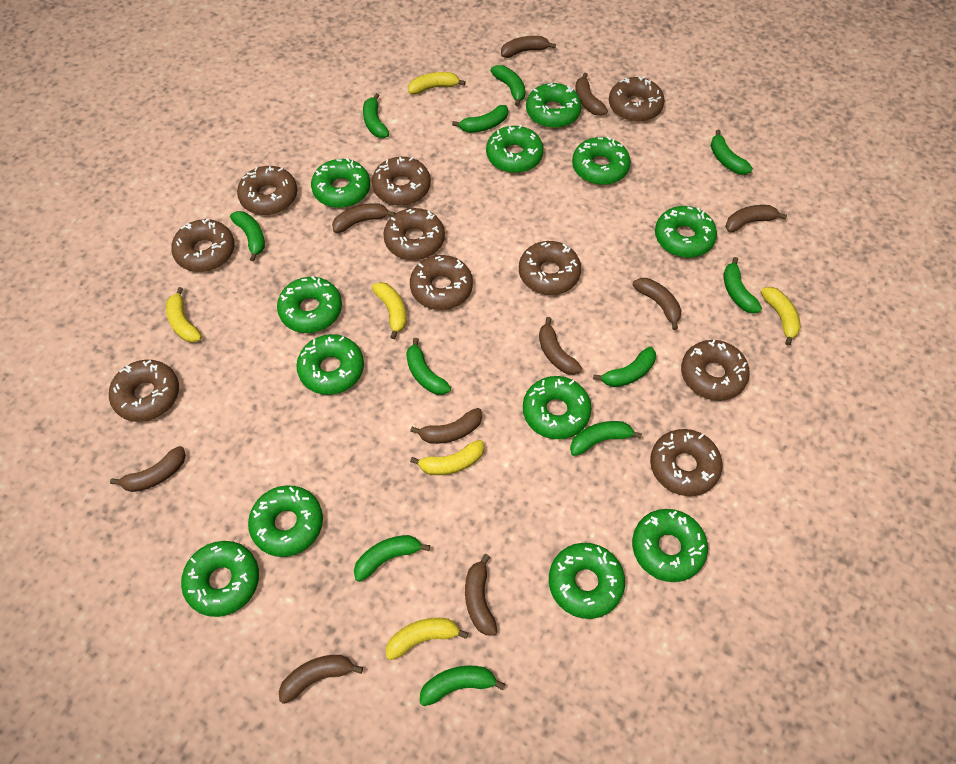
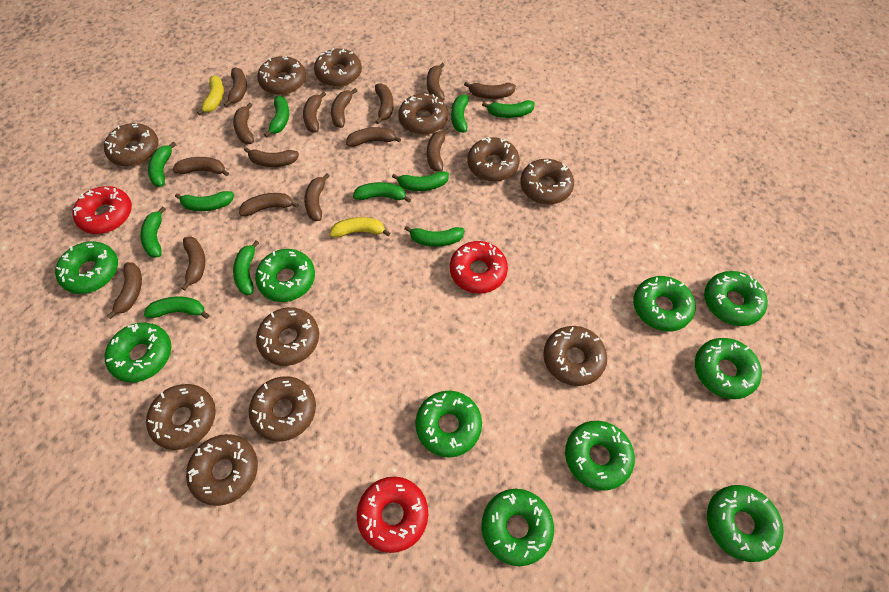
brown banana: [110,446,186,492] [279,655,363,704] [332,203,395,233] [410,408,482,444] [465,554,497,636] [501,36,556,58] [539,317,582,375] [575,73,608,116] [633,278,682,330] [725,205,787,232] = 10 -> [107,262,142,319] [173,157,229,176] [182,236,205,290] [224,68,247,107] [233,102,254,144] [239,193,299,216] [244,147,299,167] [303,92,326,133] [304,173,329,221] [331,88,357,128] [346,127,401,147] [375,83,394,124] [427,63,445,101] [427,128,449,172] [464,82,516,99] = 15
brown donut: [109,360,179,422] [171,219,235,272] [237,166,297,215] [372,157,431,206] [383,208,445,260] [410,255,473,310] [519,241,581,295] [609,77,665,122] [650,429,723,496] [681,340,750,401] = 10 -> [104,123,159,166] [146,384,216,450] [186,434,258,506] [249,376,316,441] [256,307,319,366] [257,56,306,95] [314,48,362,87] [398,93,448,135] [467,137,520,182] [520,159,574,204] [543,326,607,386] = 11
green donut: [181,541,259,617] [248,485,323,557] [277,276,342,333] [296,334,364,395] [311,158,370,208] [486,125,543,173] [523,376,592,439] [526,83,582,128] [549,543,625,619] [572,137,631,185] [632,509,708,582] [655,206,717,258] = 12 -> [55,241,118,294] [105,323,171,383] [255,249,315,302] [415,391,482,457] [481,489,554,566] [565,421,635,491] [633,276,695,332] [695,338,762,399] [704,271,768,326] [707,485,784,562] = 10
red donut: none = 0 -> [72,186,132,234] [357,477,428,553] [450,241,508,294] = 3
yellow banana: [166,287,202,343] [372,282,406,339] [386,618,468,660] [408,72,466,94] [410,440,484,475] [761,287,801,346] = 6 -> [197,75,224,115] [330,217,390,237] = 2

